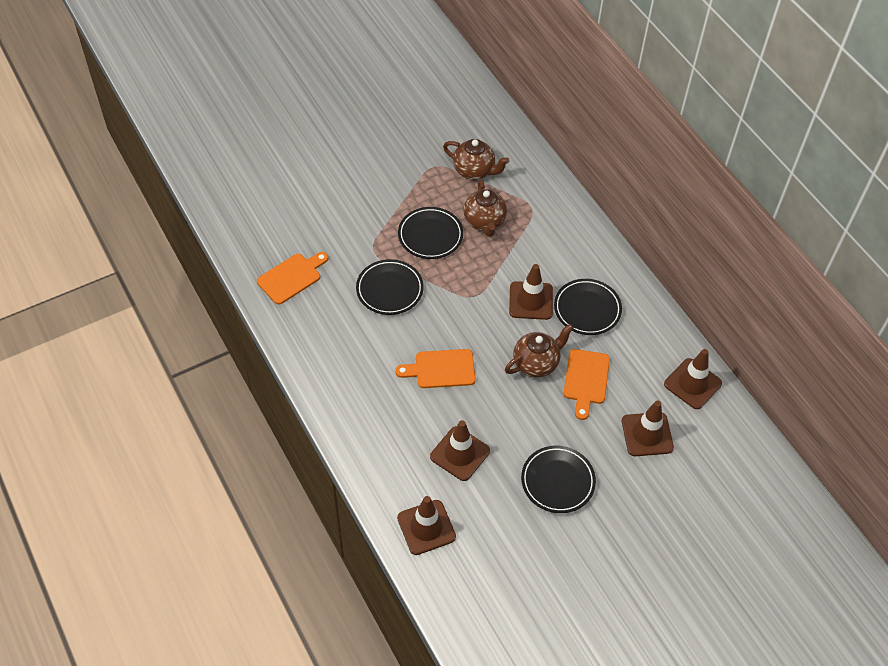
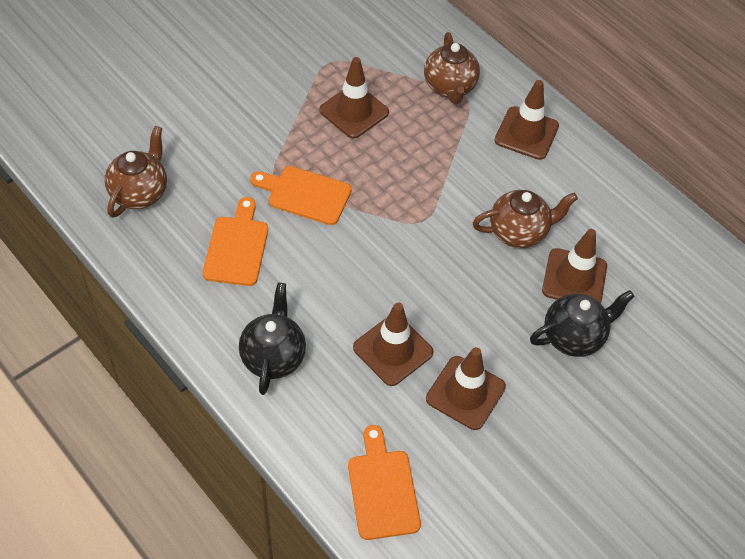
black plate: [356,259,424,315] [398,207,463,259] [521,446,596,513] [554,279,622,335] = 4 -> none = 0
black teapot: none = 0 -> [239,283,306,395] [530,290,635,357] = 2

